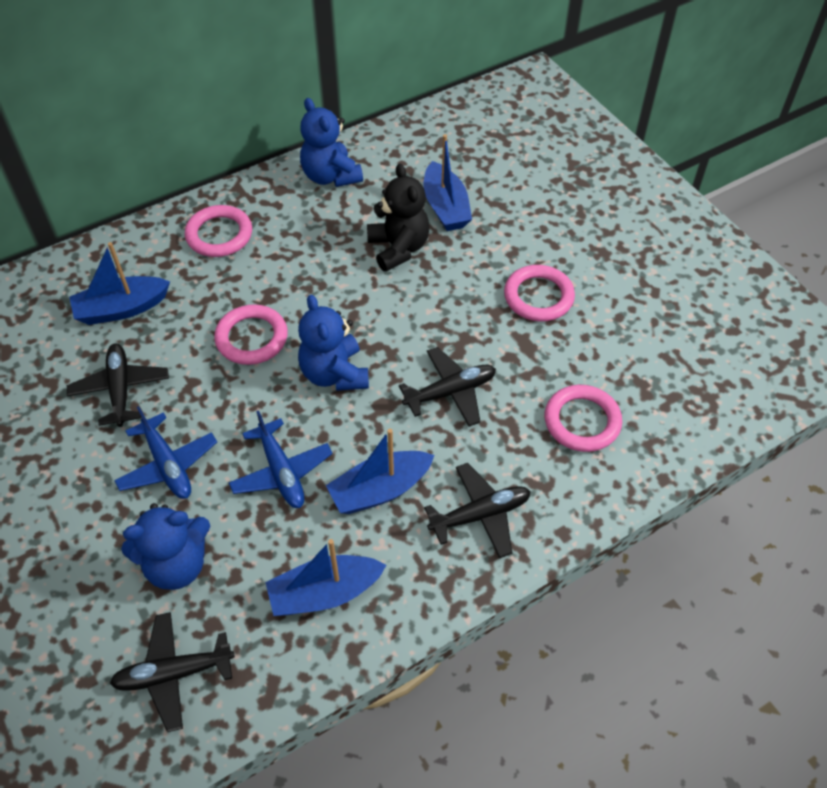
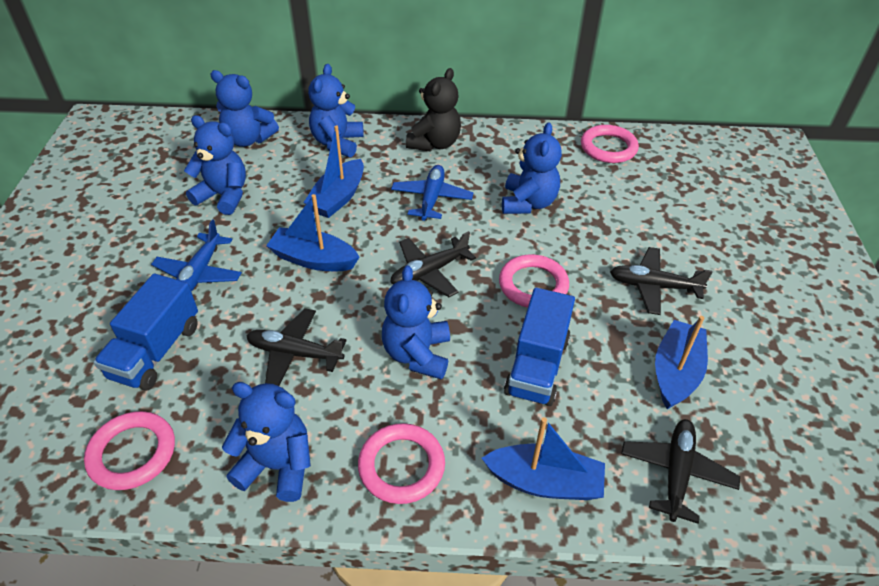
blue teddy bear: [121,503,210,590] [298,295,369,391] [300,98,363,187] = 3 -> [184,115,246,215] [210,70,279,147] [222,382,311,502] [308,64,364,158] [382,265,450,380] [502,122,562,214] = 6
blue truck: none = 0 -> [94,273,198,391] [504,288,575,406] = 2

